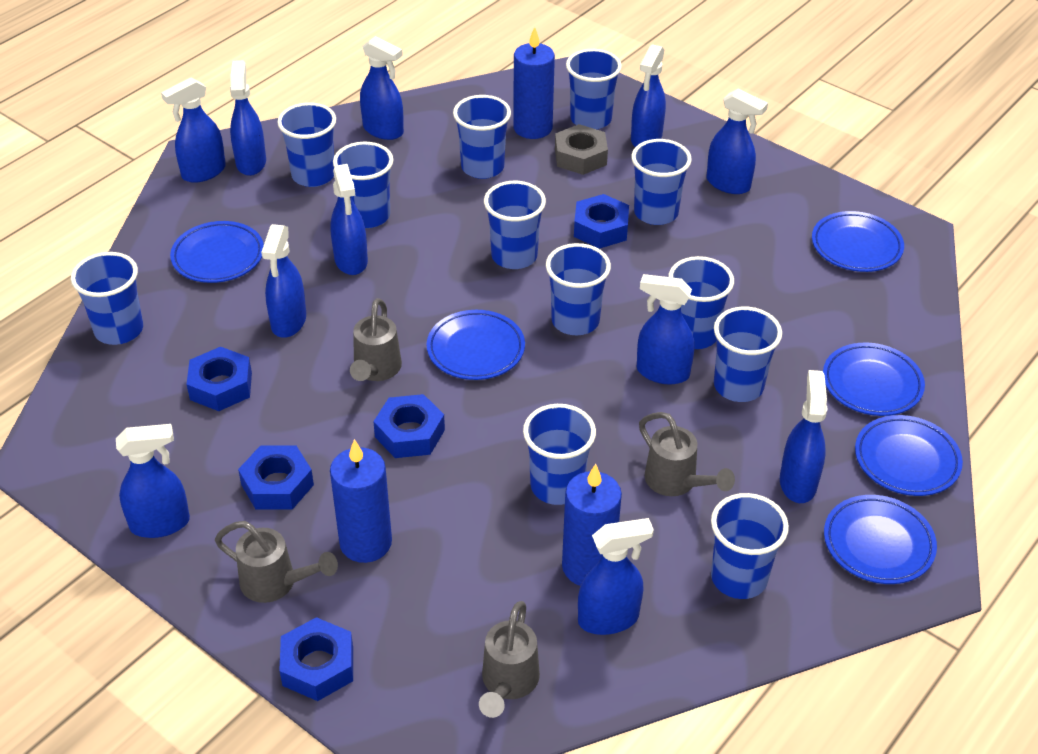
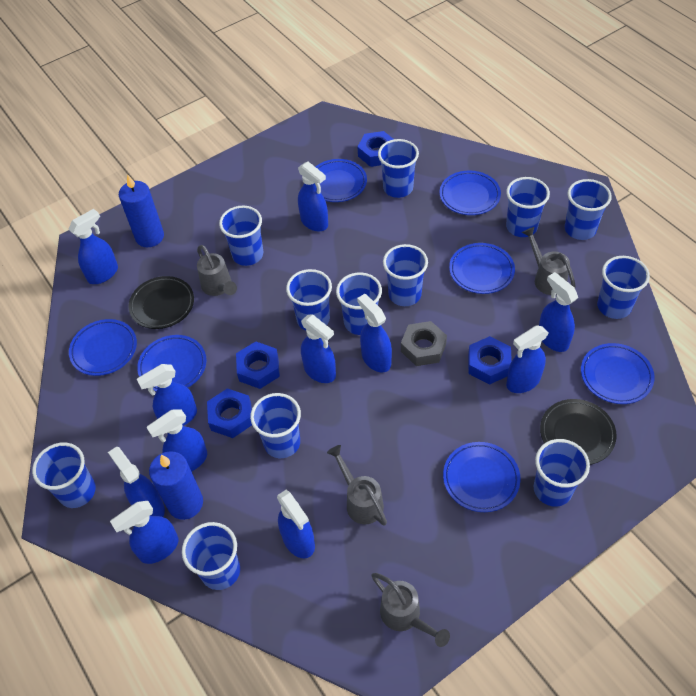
black plate: none = 0 -> [128,276,194,329] [540,399,617,465] = 2
blue candle: [330,439,392,563] [513,27,555,139] [562,464,622,586] = 3 -> [119,174,164,247] [149,451,203,520] = 2
blue nut: [187,347,252,411] [238,446,314,510] [279,617,353,701] [373,394,445,458] [574,194,629,249] = 5 -> [207,388,252,438] [236,342,280,389] [358,131,394,167] [468,336,512,385] = 4
blue plate: [170,221,264,283] [426,310,525,380] [812,211,904,272] [823,343,925,416] [824,495,937,584] [855,415,963,496] = 6 -> [69,319,137,376] [137,335,206,392] [316,159,367,202] [439,171,501,215] [443,442,521,512] [449,243,515,294] [581,343,655,404] = 7

